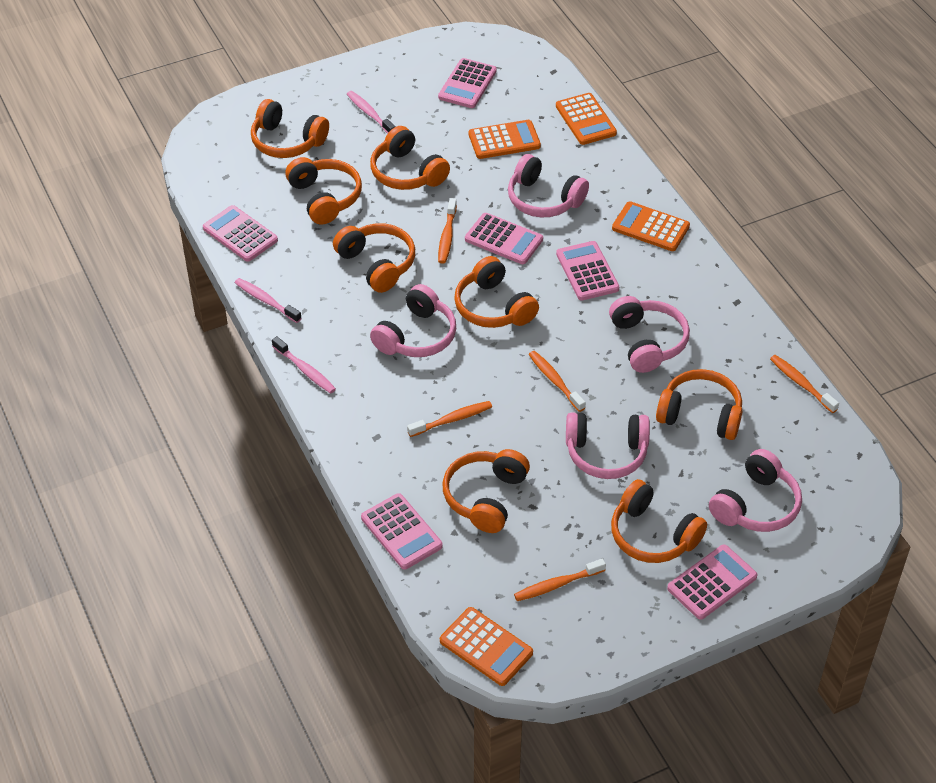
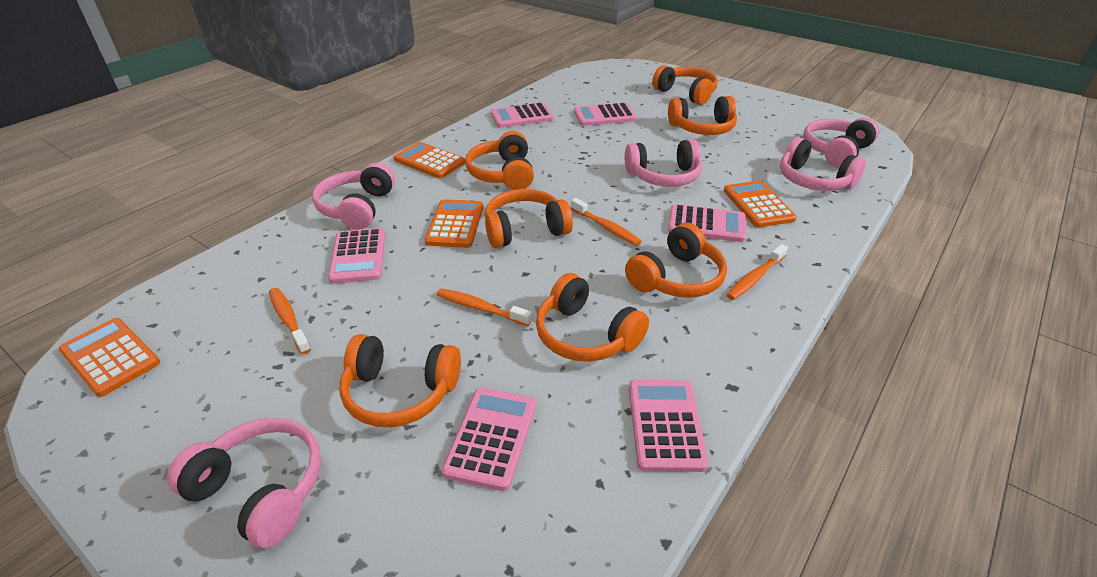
orange headphones: [251,99,329,158] [285,157,362,224] [333,223,415,293] [370,126,450,190] [443,449,530,533] [454,256,539,328] [611,479,707,563] [656,369,742,440] = 8 -> [340,334,461,427] [465,131,534,190] [484,189,573,248] [536,273,649,362] [625,223,727,298] [652,65,718,105] [668,96,737,135] = 7
orange toothbrush: [407,401,492,437] [438,198,457,264] [514,559,606,601] [529,351,586,412] [770,355,839,413] = 5 -> [269,288,311,354] [437,288,532,326] [571,198,642,246] [727,244,788,300] = 4
pink toothbrush: [235,278,302,323] [272,336,336,394] [347,91,396,134] = 3 -> none = 0

